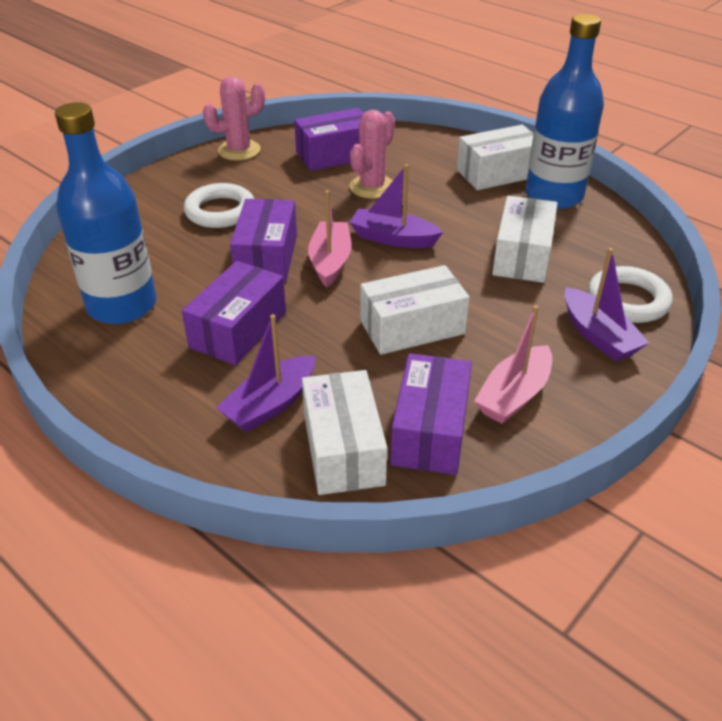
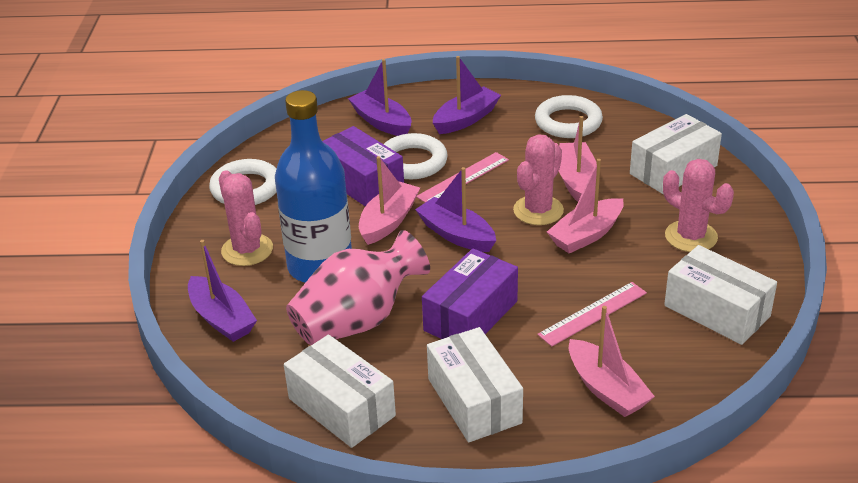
blue bottle: [55,102,156,324] [526,14,604,209] = 2 -> [275,90,352,283] = 1
pink boat: [308,190,352,287] [474,305,552,424] = 2 -> [359,156,420,245] [547,159,624,253] [559,116,597,202] [569,306,655,417] = 4
pink cactus: [203,76,265,161] [350,110,395,199] = 2 -> [219,170,273,266] [513,134,564,225] [663,159,734,252] = 3
pink ruler: none = 0 -> [417,152,509,202] [537,282,647,346] = 2
pink vase: none = 0 -> [286,230,430,345] = 1
purple boat: [216,314,315,432] [349,164,443,248] [564,248,649,361] = 3 -> [188,240,257,342] [348,59,411,136] [415,167,496,252] [433,56,501,134] = 4
purple box: [182,261,286,365] [230,199,297,283] [294,108,364,171] [390,353,472,475] = 4 -> [322,126,404,206] [422,248,518,339] = 2
white ring: [184,183,254,228] [588,266,673,323] = 2 -> [209,159,277,205] [384,133,448,179] [535,95,603,138] = 3

